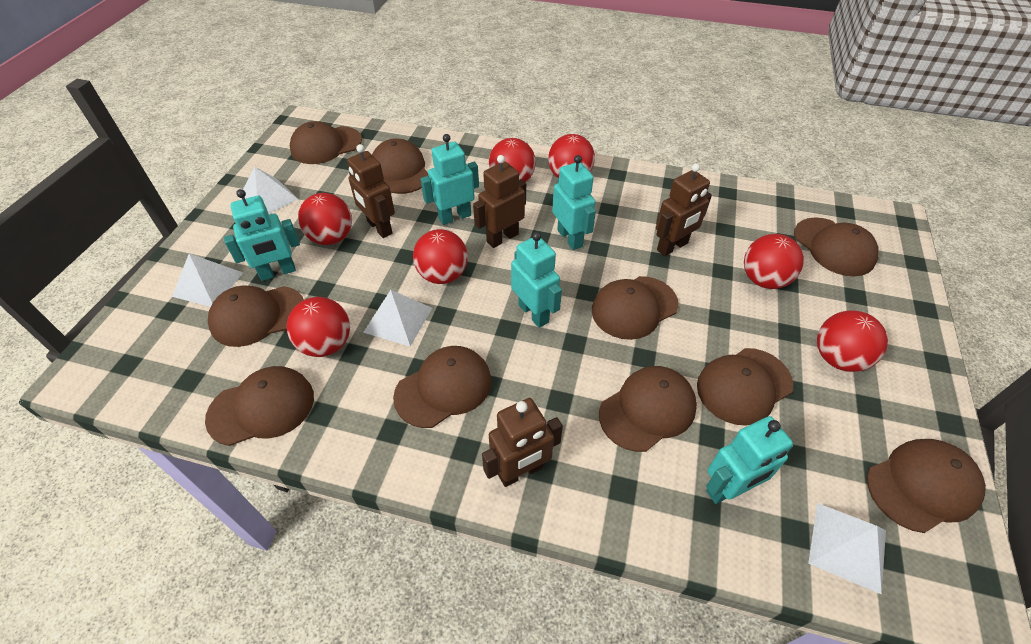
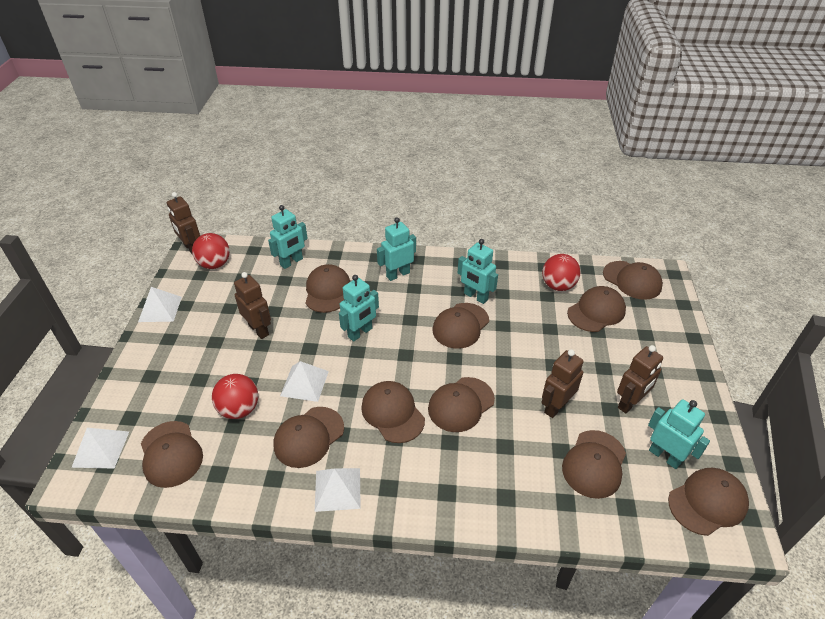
red ball: [287,297,350,357] [298,193,352,245] [413,229,468,284] [489,138,536,182] [548,134,595,178] [744,234,804,289] [817,310,888,372] = 7 -> [192,233,230,269] [212,374,258,419] [542,254,581,291] = 3

